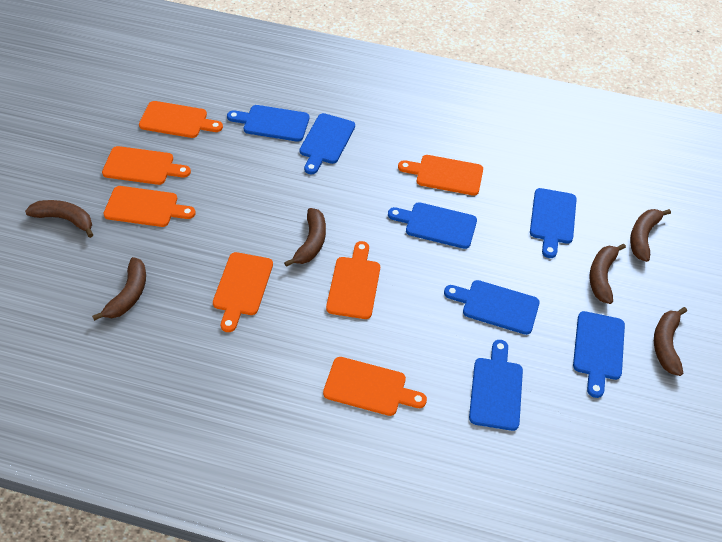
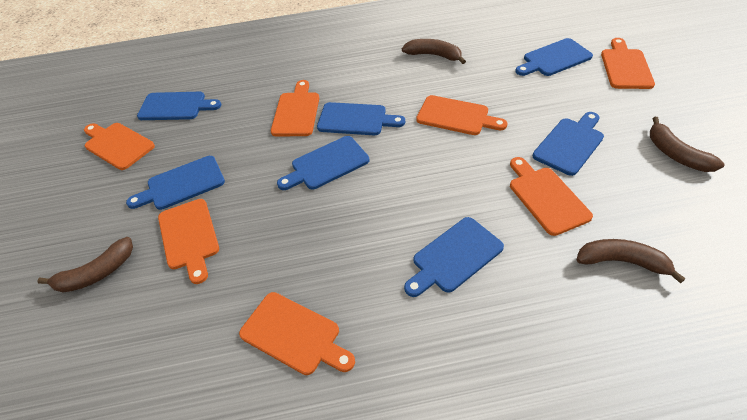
brown banana: [25,200,93,238] [92,257,146,321] [284,208,326,267] [589,244,626,304] [630,209,671,262] [654,307,687,376] = 6 -> [37,237,133,292] [402,39,466,64] [576,239,686,284] [650,117,724,172] = 4

